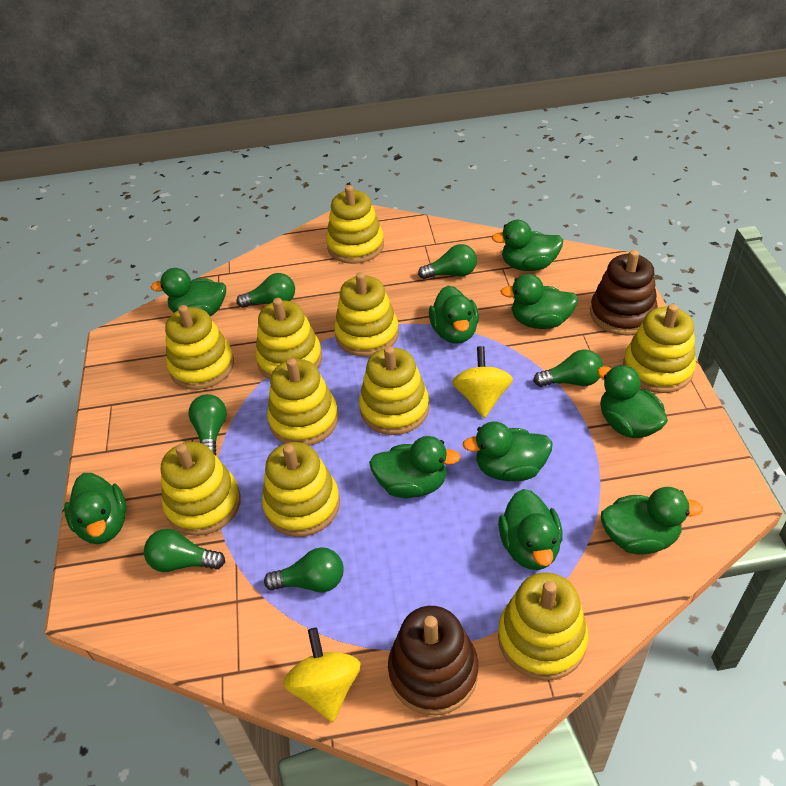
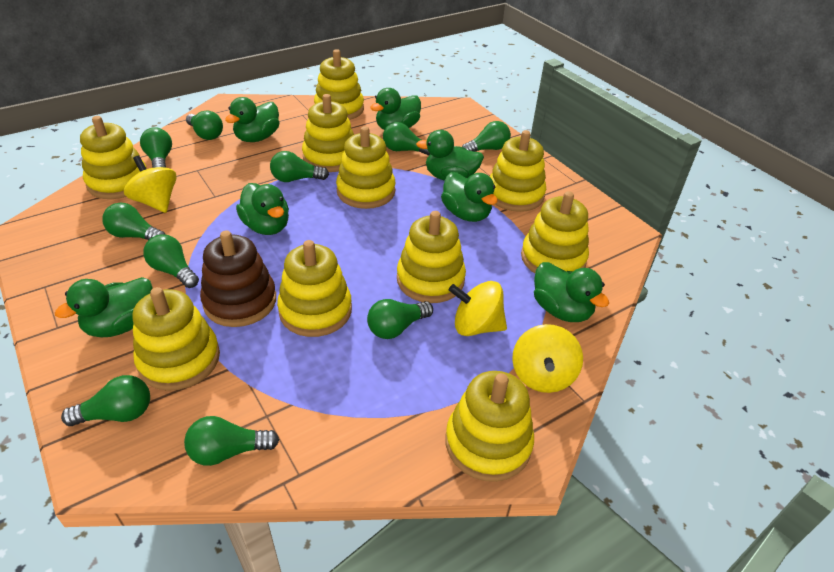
brown stacking toy: [388,606,478,715] [590,250,658,335] = 2 -> [200,230,276,327] = 1
green duck: [64,473,126,544] [151,268,226,316] [369,436,461,498] [429,286,479,343] [462,422,553,481] [492,220,563,271] [498,489,563,570] [500,274,578,329] [597,365,668,438] [601,487,703,555] = 10 -> [55,277,153,337] [225,97,280,142] [236,183,289,235] [370,88,421,130] [416,130,484,181] [441,172,498,222] [534,262,609,322] = 7
green light bulb: [144,529,225,572] [188,394,227,456] [236,273,295,308] [264,547,344,592] [418,244,477,279] [533,349,603,387] = 6 -> [61,375,150,426] [102,203,166,240] [140,127,172,168] [143,234,199,288] [184,416,279,466] [186,111,223,140] [270,151,329,182] [367,299,433,339] [383,122,430,156] [462,121,511,152] = 10
yellow spinning top: [283,628,361,722] [452,346,513,418] = 2 -> [124,155,177,213] [449,281,507,336] [512,324,583,393] = 3

